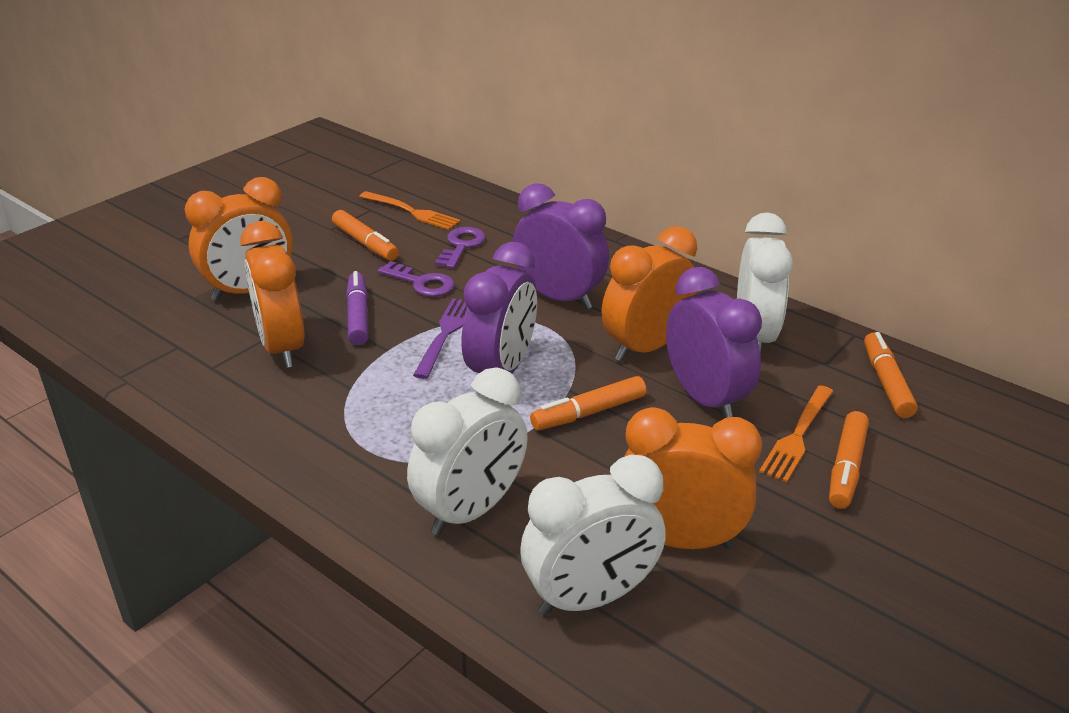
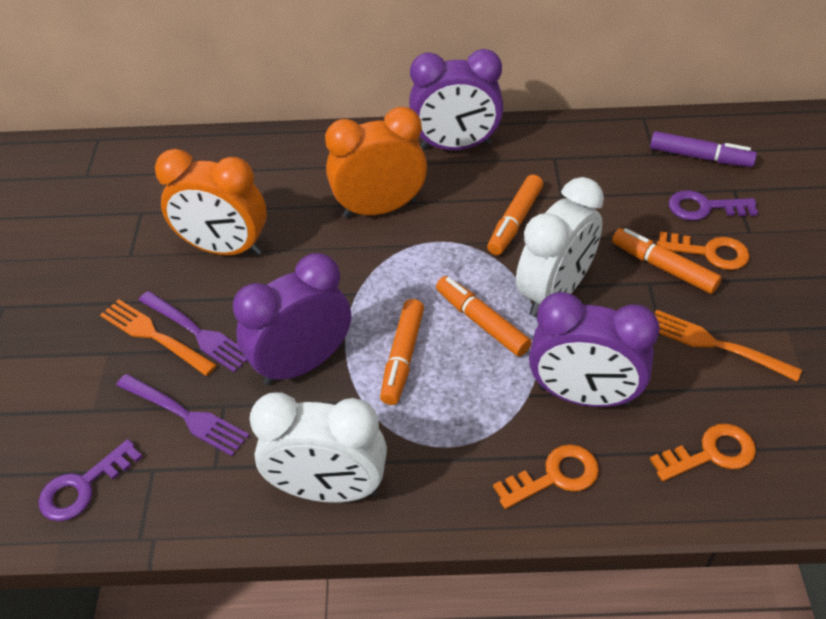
orange clock: [185,177,293,301] [240,221,305,368] [602,226,697,362] [624,407,762,549] = 4 -> [155,149,267,255] [325,107,427,218] = 2
orange key: none = 0 -> [493,444,599,509] [650,424,756,481] [656,232,750,270] = 3
purple fork: [413,298,467,379] = 1 -> [116,374,250,456] [139,291,247,373] = 2
white clock: [407,367,528,536] [521,454,666,616] [737,212,793,357] = 3 -> [250,392,387,503] [516,177,604,317] = 2

